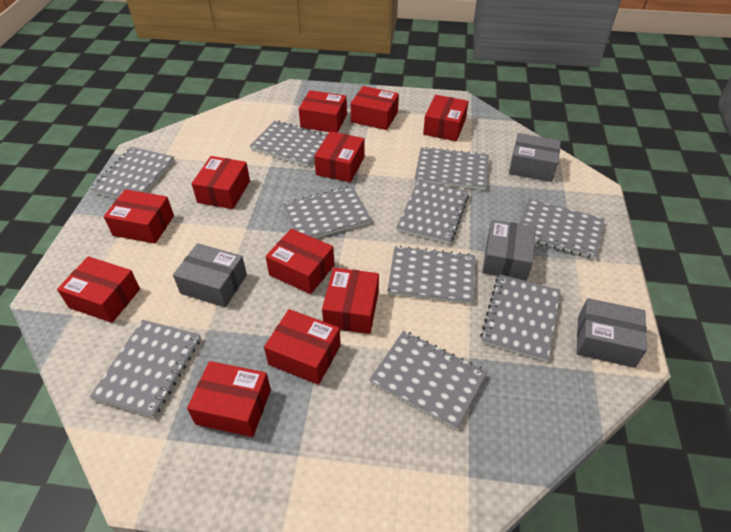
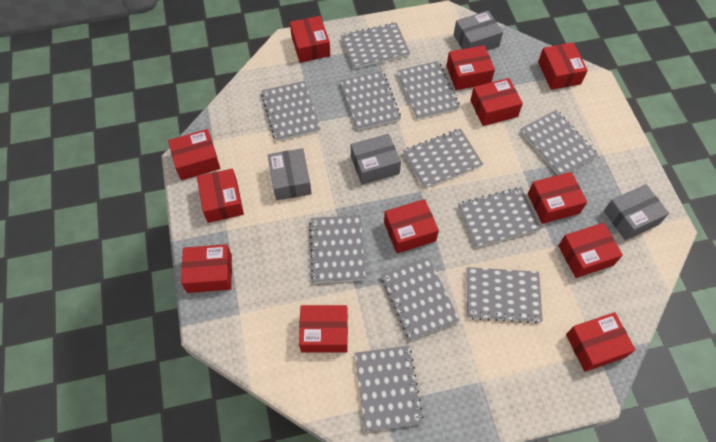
grey notebook: [90,147,175,199] [90,320,201,418] [250,121,327,167] [283,186,372,238] [369,331,487,429] [387,246,475,304] [396,180,469,244] [415,147,489,190] [480,274,561,362] [520,199,604,259] = 10 -> [261,81,321,142] [309,215,366,283] [340,71,401,130] [341,23,410,69] [355,346,424,432] [381,257,460,341] [397,61,460,120] [403,129,483,189] [458,187,541,248] [467,267,543,324] [520,110,598,175] = 11
red box: [57,256,140,323] [104,189,174,244] [187,361,271,437] [192,156,250,209] [264,309,341,385] [266,229,334,294] [299,90,347,133] [314,131,364,183] [322,268,379,334] [351,86,399,130] [423,95,468,141] = 11 -> [168,129,220,180] [181,244,232,293] [197,168,244,223] [290,16,330,63] [299,305,348,353] [384,199,439,253] [446,45,495,90] [470,78,523,126] [528,172,587,224] [538,42,588,90] [558,223,623,278] [566,312,636,372] = 12

